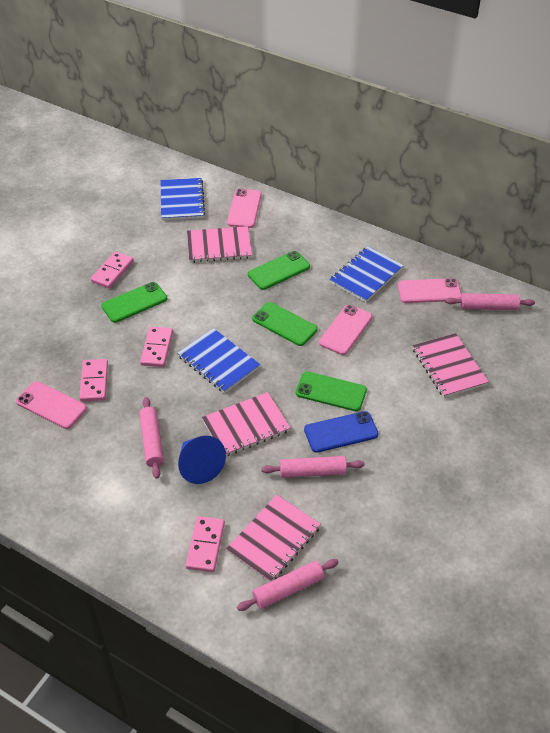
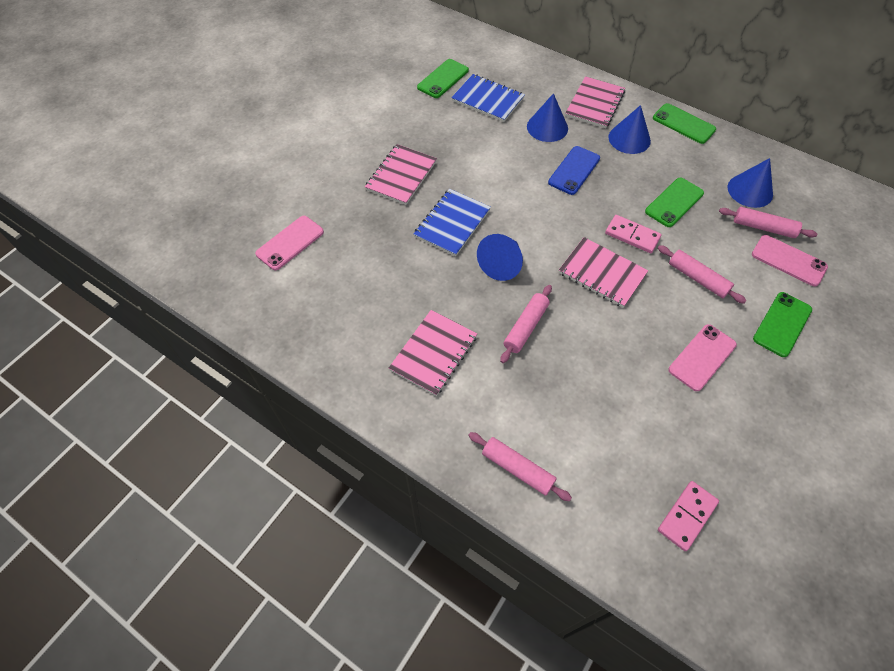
blue cone: [178,436,226,484] = 1 -> [477,234,523,281] [527,93,568,142] [608,105,651,154] [728,158,773,208] = 4
blue notebook: [161,178,205,221] [178,328,260,393] [330,246,404,302] = 3 -> [414,189,491,256] [451,74,525,122] = 2
pink domino: [79,359,108,401] [91,251,134,289] [140,327,173,367] [186,516,225,572] = 4 -> [605,215,662,253] [658,481,719,551] = 2
pink phone: [16,381,87,429] [227,189,262,228] [319,305,373,355] [398,278,462,303] = 4 -> [255,216,324,270] [668,324,737,391] [752,235,828,286] = 3

